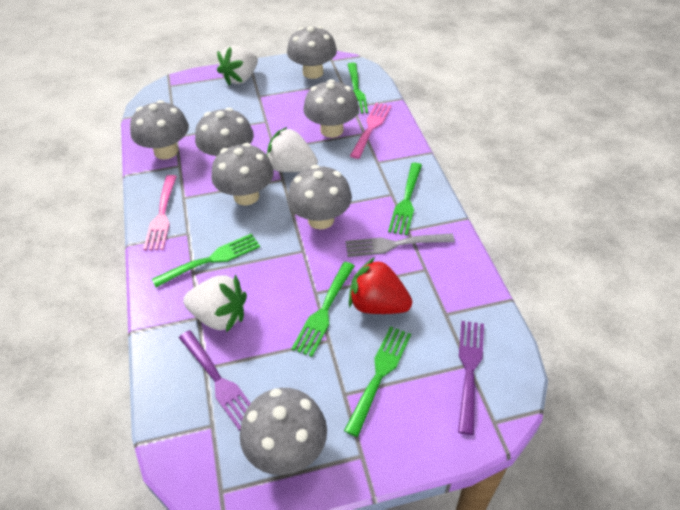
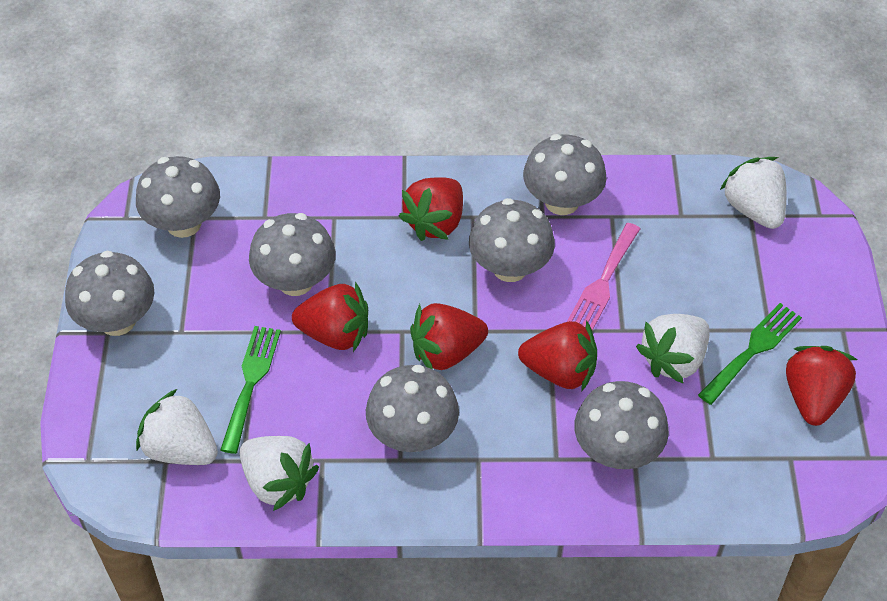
green fork: [152,233,260,288] [291,262,355,357] [344,326,411,437] [347,63,368,114] [388,163,422,235] = 5 -> [220,326,281,454] [698,303,802,405] = 2
grey fork: [345,233,455,257] = 1 -> none = 0
pink fork: [143,175,177,250] [350,103,391,159] = 2 -> [567,223,641,330] = 1
purple fork: [179,330,251,431] [458,321,484,435] = 2 -> none = 0
red strawberry: [349,257,412,314] = 1 -> [292,282,368,352] [398,177,463,241] [410,303,488,370] [518,320,597,392] [786,346,857,426] = 5
white strawberry: [183,275,247,333] [217,45,258,86] [267,127,318,172] = 3 -> [136,389,218,465] [239,436,319,511] [636,314,710,384] [720,157,786,229] = 4

